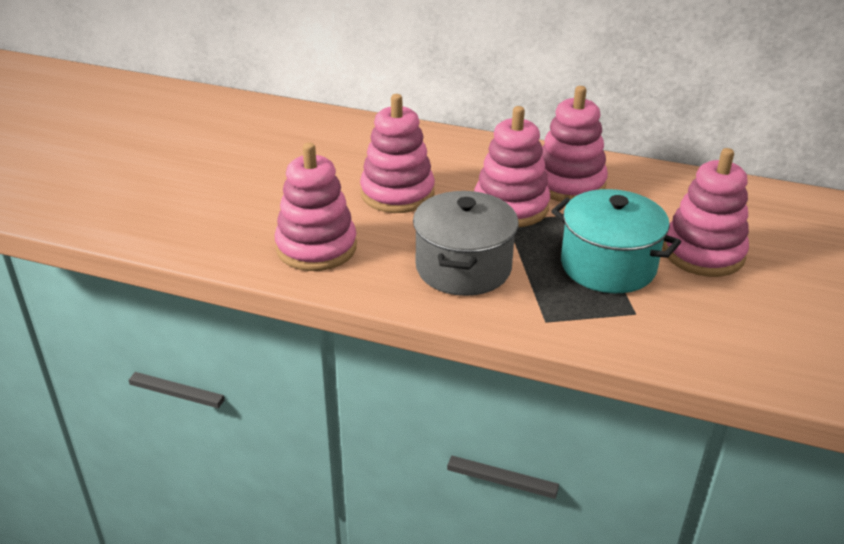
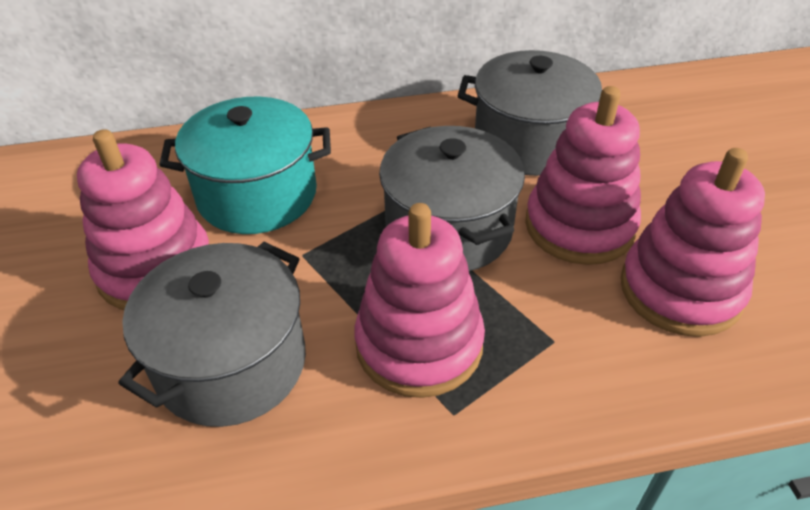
grey pot: [413,191,518,296] = 1 -> [118,242,306,427] [379,126,525,271] [458,50,602,176] = 3
pink stacking toy: [275,143,357,271] [360,94,435,213] [474,106,550,227] [542,86,608,202] [663,148,749,277] = 5 -> [77,129,209,310] [354,203,485,398] [525,86,641,265] [620,148,765,337] = 4

